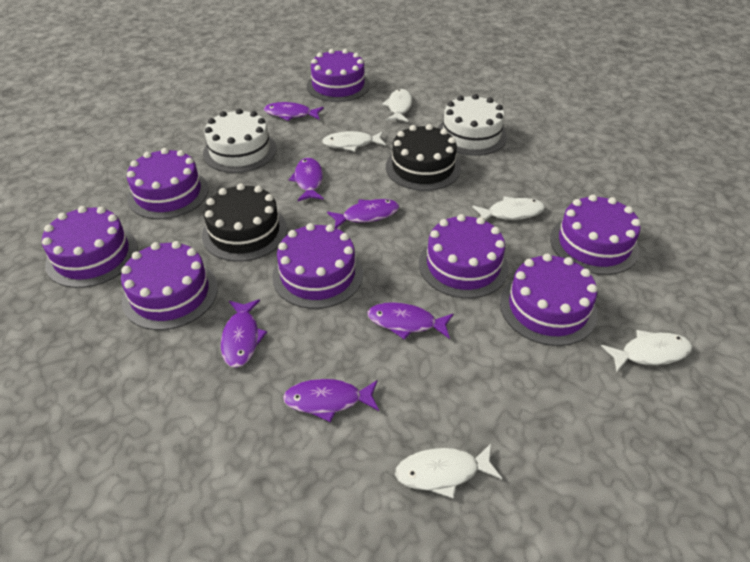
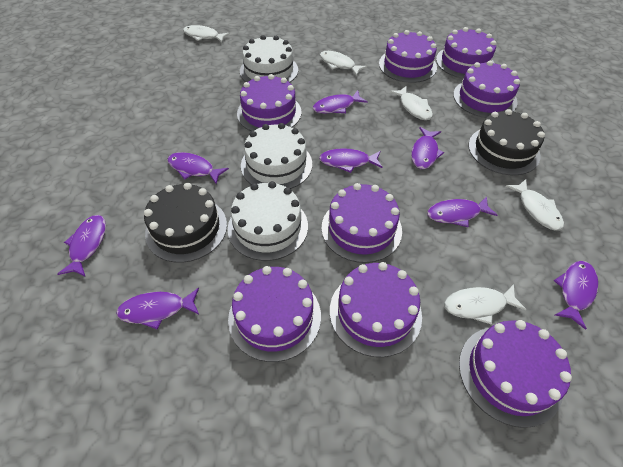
purple fish: [221,299,267,368] [264,102,324,121] [283,379,379,422] [289,158,324,201] [327,199,399,228] [367,302,453,340] = 6 -> [57,215,106,277] [116,288,199,329] [167,152,229,184] [313,91,368,113] [319,148,382,173] [411,127,444,169] [427,196,497,227] [554,261,598,330] = 8
white cake: [203,109,277,173] [438,94,507,156] = 2 -> [228,181,308,261] [240,35,298,82] [241,123,312,189] = 3

